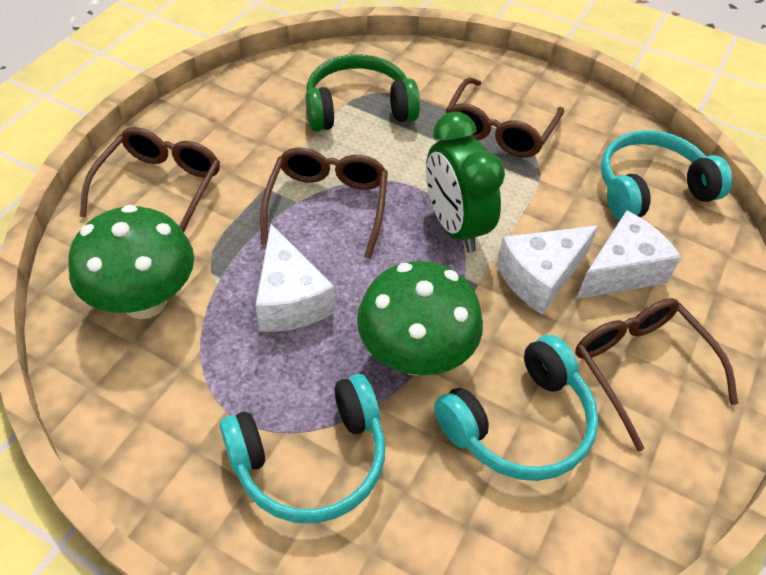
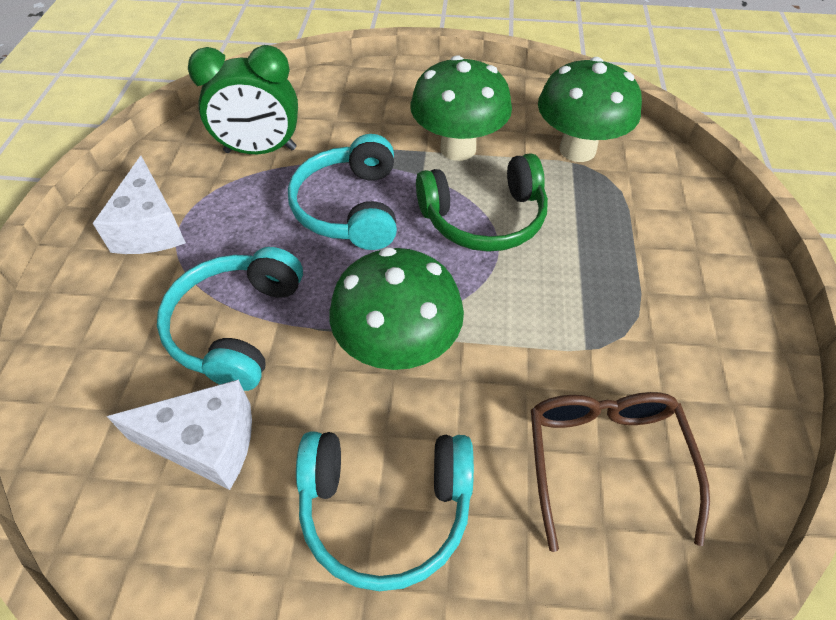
brown glasses: [79,127,220,232] [260,148,388,259] [446,77,564,158] [575,298,738,451] = 4 -> [531,392,710,552] = 1
green mushroom: [68,205,194,319] [357,261,483,376] = 2 -> [329,247,464,370] [410,55,512,161] [538,57,642,162] = 3
white cheese: [255,224,335,332] [496,225,598,314] [576,210,681,299] = 3 -> [93,156,186,254] [106,380,252,490] = 2

